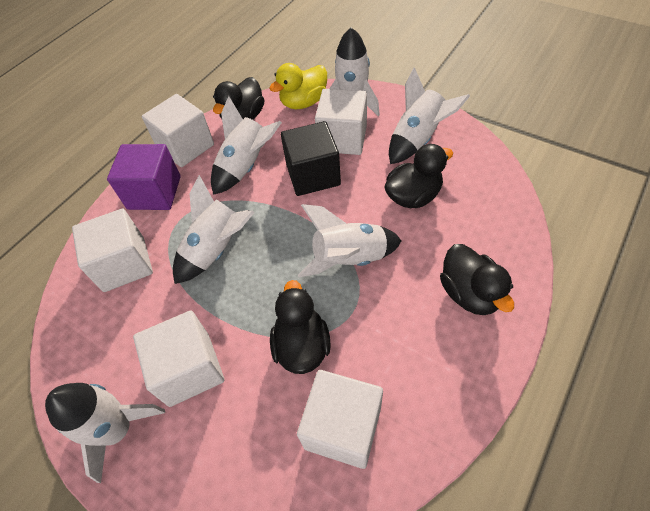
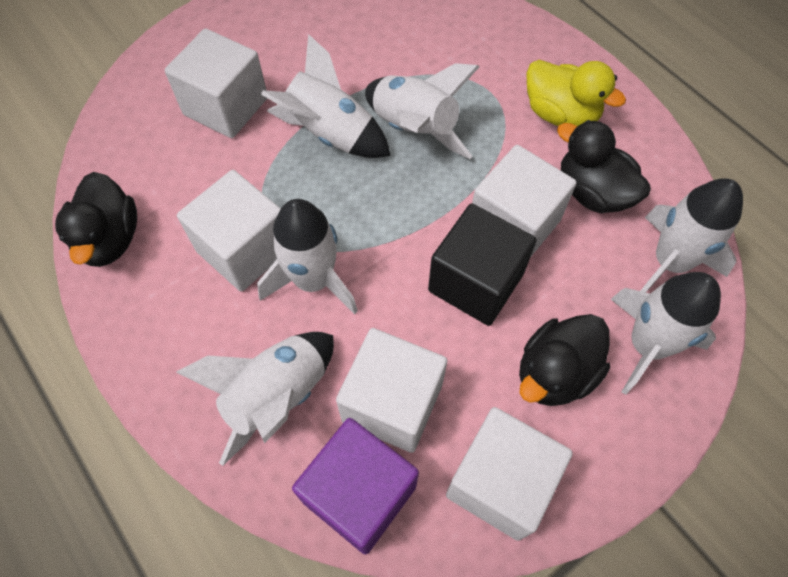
black duck: [213,77,264,120] [270,280,331,374] [384,144,453,208] [440,244,514,315] = 4 -> [55,172,137,267] [519,314,610,406] [557,120,651,213] = 3

